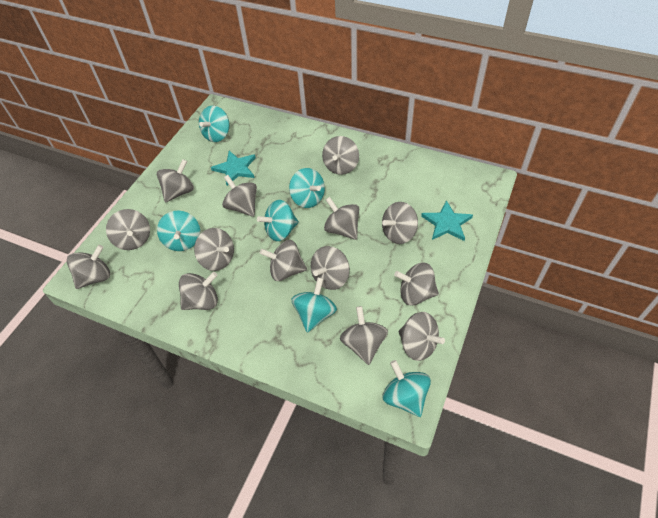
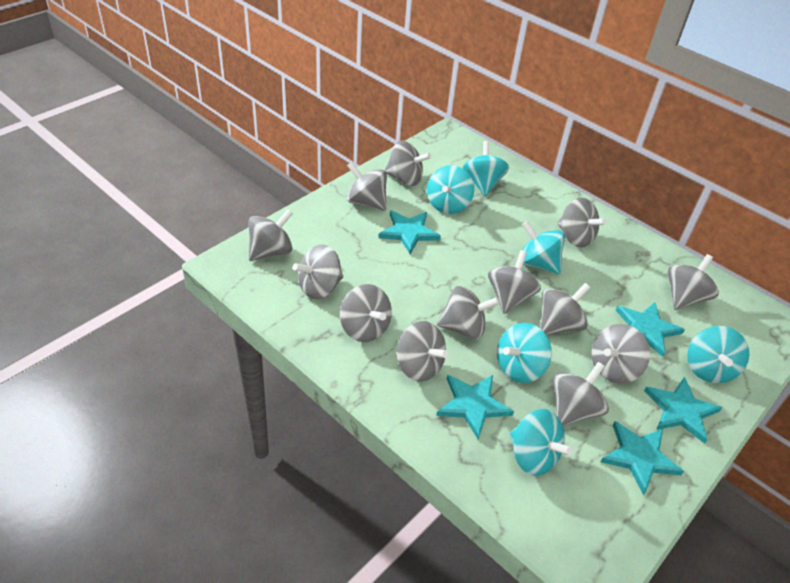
grey spinning top: [67,245,110,289] [106,209,150,250] [157,159,194,202] [179,272,218,310] [194,228,234,271] [222,175,257,217] [260,240,307,281] [311,246,350,290] [322,136,359,175] [324,197,359,240] [340,306,388,365] [382,202,418,244] [394,263,439,305] [399,312,445,361] = 14 -> [249,209,293,261] [293,244,343,299] [340,284,392,342] [347,162,387,211] [385,141,431,186] [397,321,449,382] [437,286,500,340] [488,250,541,314] [540,283,590,335] [553,362,609,426] [557,198,607,248] [591,324,650,384] [668,254,719,310] = 13
turquoise star: [211,151,256,186] [421,200,473,241] = 2 -> [378,210,441,254] [436,375,514,439] [601,421,684,495] [616,302,685,357] [644,377,722,444] = 5

